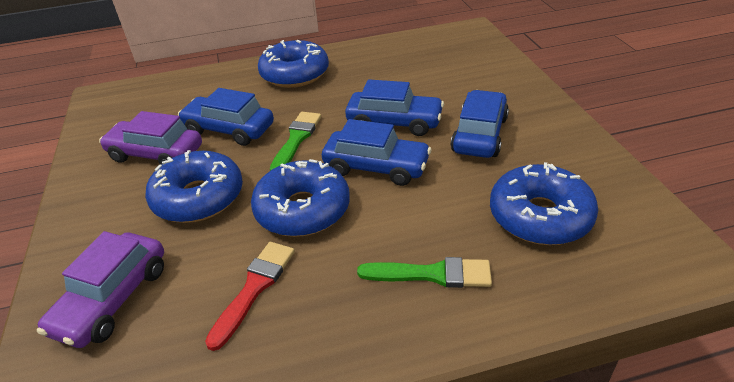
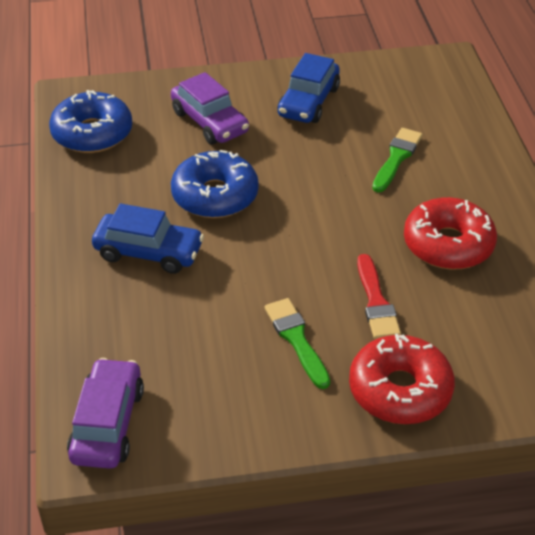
blue car: [178,88,274,146] [322,119,431,186] [345,79,444,136] [451,90,509,158] = 4 -> [92,203,204,274] [277,53,340,123] = 2
blue donut: [145,150,243,223] [251,159,350,237] [258,40,329,88] [490,162,598,245] = 4 -> [49,90,132,153] [171,150,259,218] = 2
red donut: none = 0 -> [349,334,455,424] [404,197,497,270] = 2

